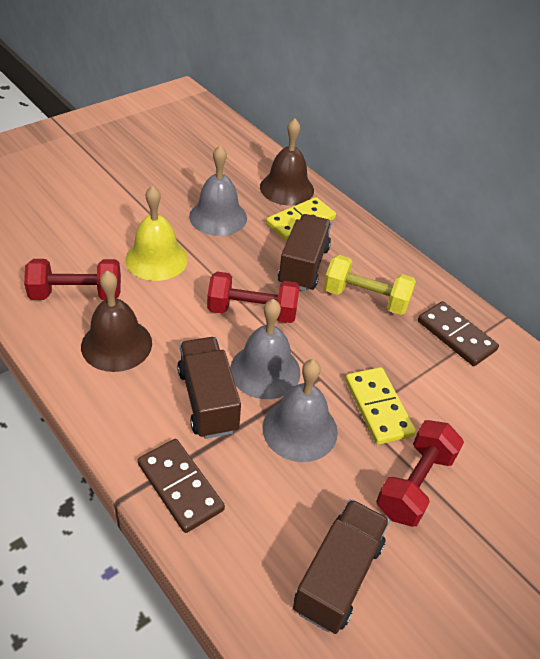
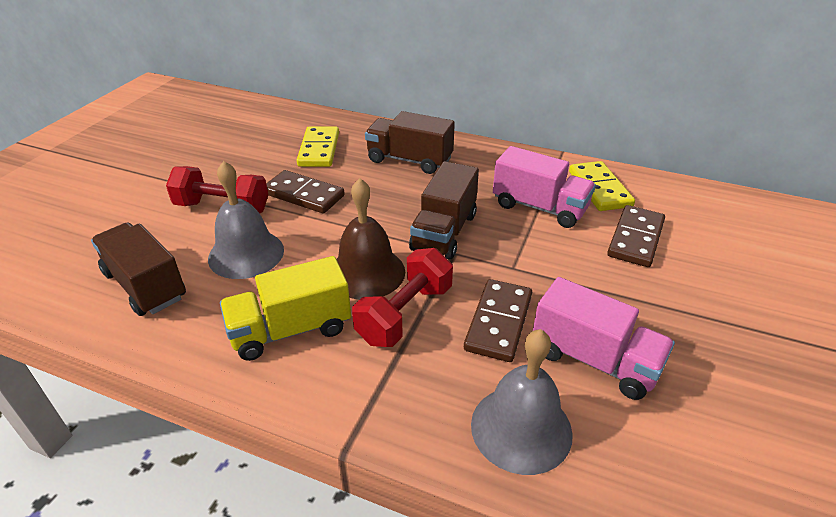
brown bell: [81,271,152,372] [260,119,314,206] = 2 -> [337,178,405,299] = 1
brown domino: [138,439,225,533] [418,301,499,366] = 2 -> [266,170,345,213] [464,279,532,362] [607,205,665,267] = 3
grey bell: [189,145,247,236] [230,299,301,399] [262,359,338,462] = 3 -> [208,161,284,279] [471,329,573,475] = 2
pink truck: none = 0 -> [493,146,596,228] [533,277,675,400] = 2
red dumbbell: [24,259,121,300] [207,272,300,323] [376,420,464,527] = 3 -> [166,166,268,213] [352,248,453,347] = 2
yellow bell: [125,186,188,281] = 1 -> none = 0
yellow dumbbell: [324,255,416,315] = 1 -> none = 0
yellow truck: none = 0 -> [220,256,351,361] = 1

